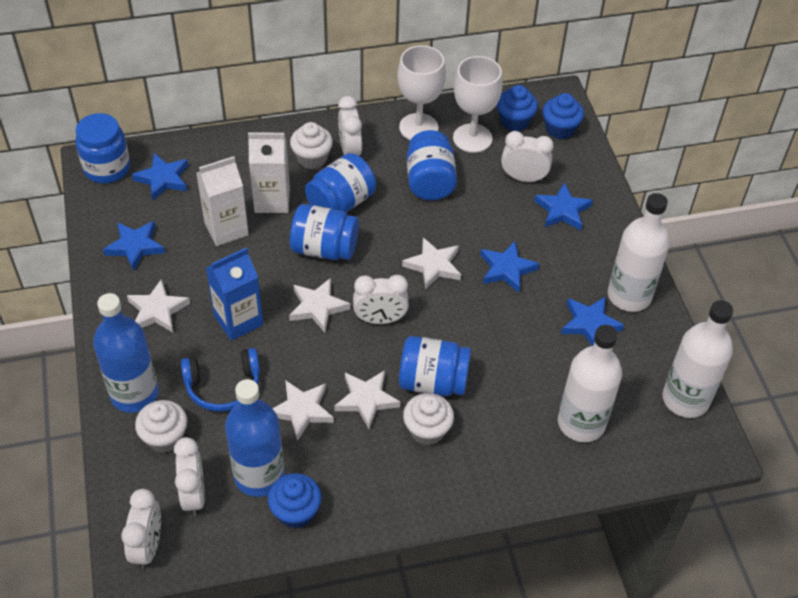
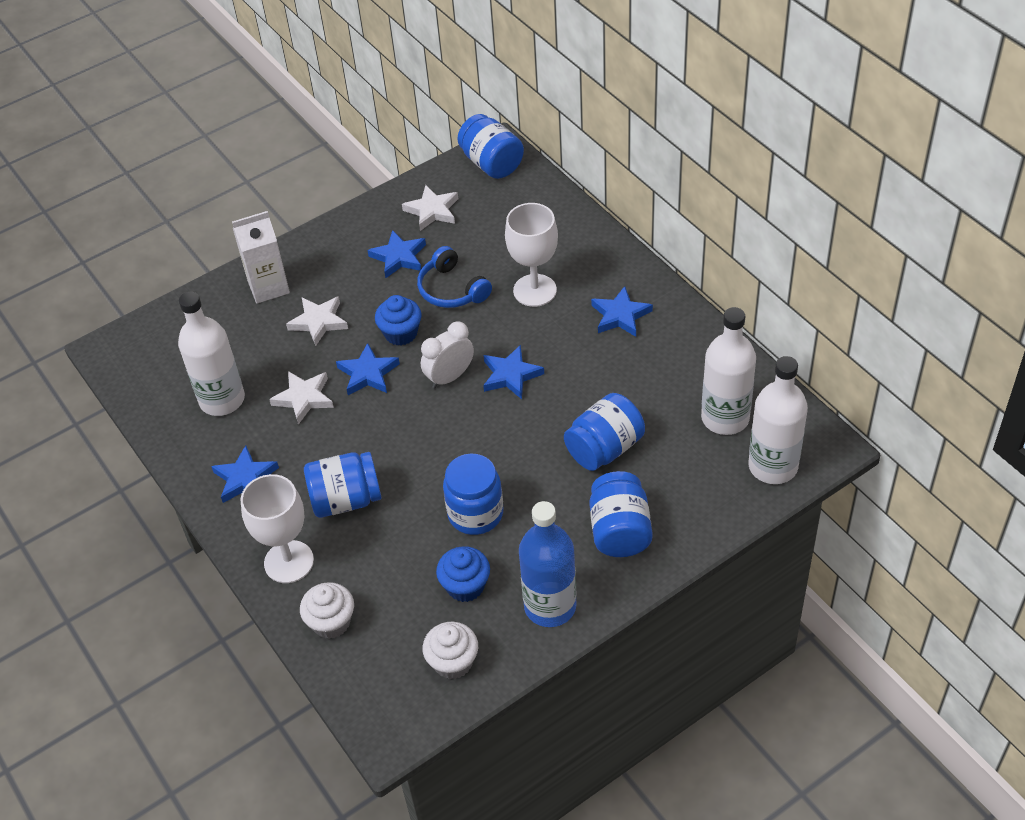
blue bottle: [93,293,159,413] [225,379,284,497] = 2 -> [519,501,577,627] = 1
blue carton: [206,248,263,341] = 1 -> none = 0
blue cupcake: [268,473,322,528] [497,85,538,131] [543,93,584,140] = 3 -> [375,295,421,346] [436,546,490,602] = 2
white carton: [196,156,249,246] [248,133,290,213] = 2 -> [232,211,290,304] = 1
white clock: [121,489,161,569] [174,437,205,516] [338,96,362,156] [353,275,409,324] [501,131,554,182] = 5 -> [421,322,474,388] = 1
white cupcake: [135,400,187,453] [290,122,333,169] [403,393,454,445] = 3 -> [300,582,354,639] [423,622,478,679] = 2
white star: [127,279,190,332] [272,380,334,441] [289,278,350,332] [334,370,401,429] [402,238,461,290] = 5 -> [269,371,334,425] [286,296,348,346] [402,185,458,231] = 3

